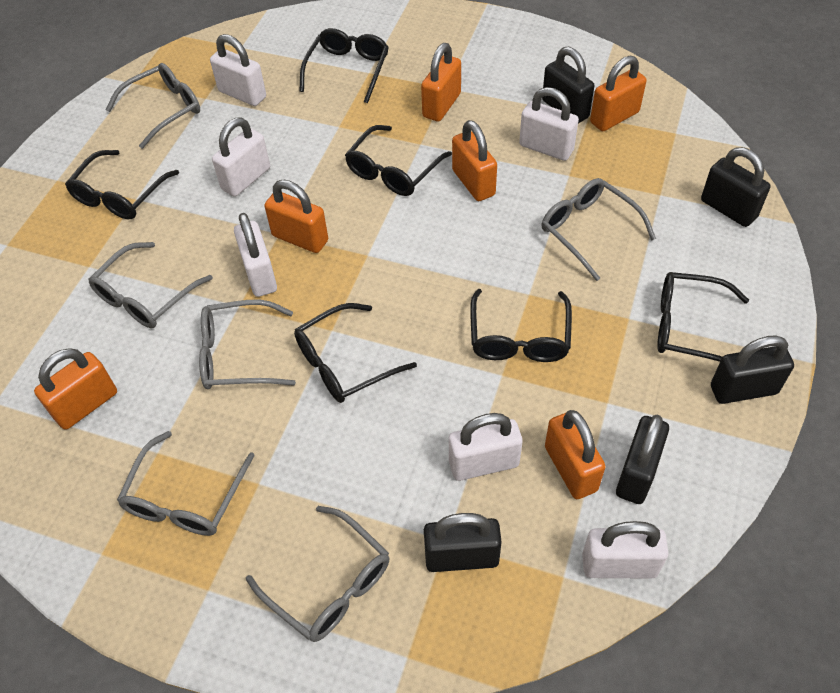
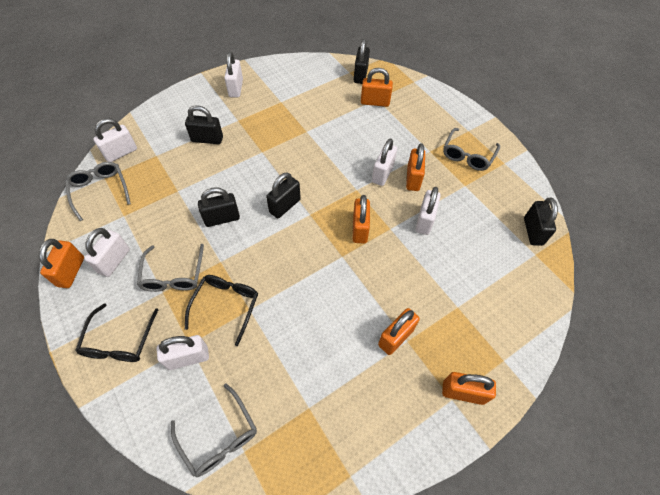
black glasses: [65,150,179,219] [294,303,417,403] [300,28,389,103] [345,125,452,196] [470,289,572,362] [657,272,749,362] = 6 -> [75,303,158,362] [185,275,258,346] = 2
grey glasses: [88,242,213,328] [106,63,200,149] [117,431,255,536] [199,300,296,389] [246,506,389,642] [542,178,656,281] = 6 -> [65,162,131,221] [137,244,204,292] [171,383,257,477] [443,128,500,171] = 4

